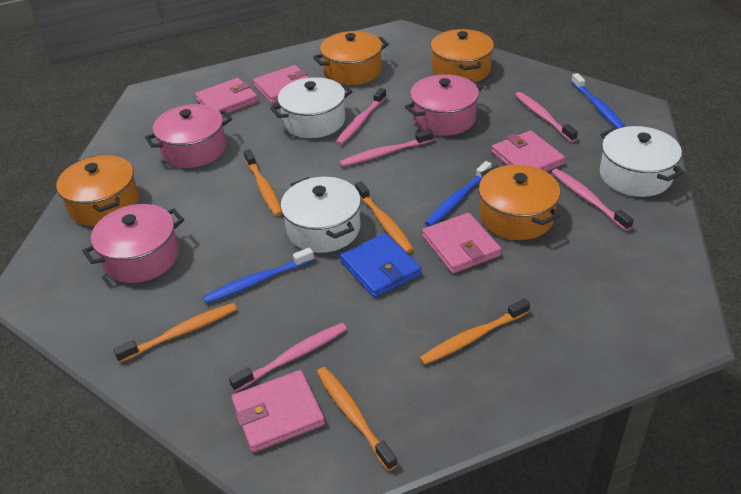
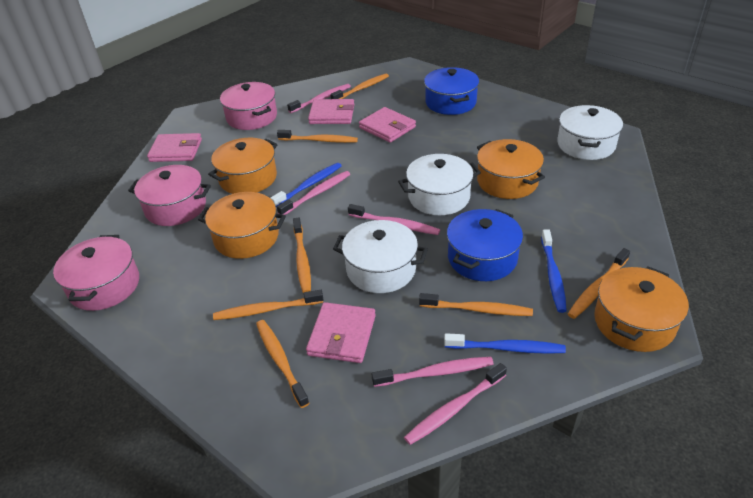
blue pot: none = 0 -> [424,67,479,115] [447,209,523,281] = 2
blue wallet: [340,233,421,298] = 1 -> none = 0
orange toothbrush: [113,303,237,363] [244,149,282,216] [317,367,397,471] [355,181,414,253] [419,298,530,365] = 5 -> [213,290,324,320] [256,320,309,408] [277,130,358,143] [293,217,311,293] [330,73,389,99] [419,293,533,316] [568,248,630,319] = 7
pink wallet: [195,78,258,116] [231,370,325,453] [253,65,309,104] [422,213,501,274] [492,130,565,172] = 5 -> [147,133,202,162] [306,302,376,363] [308,99,354,124] [359,107,416,143] = 4

